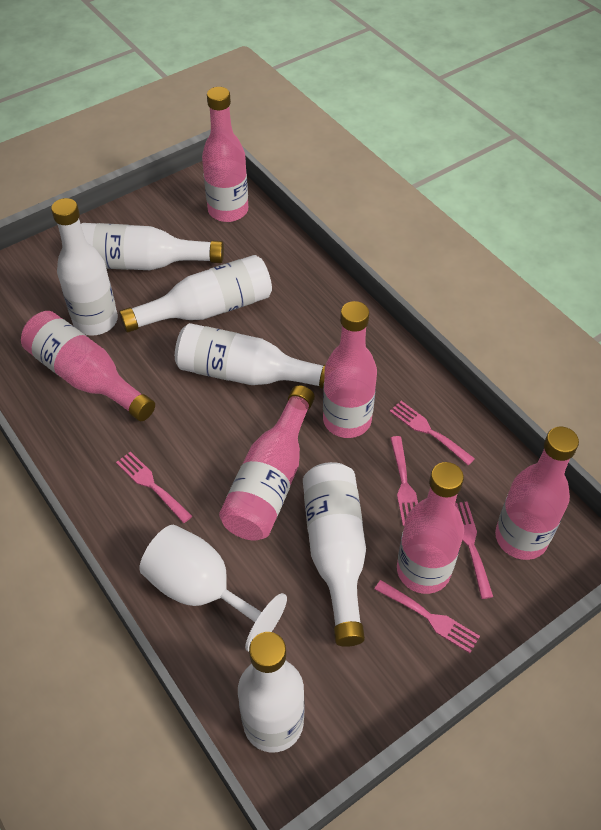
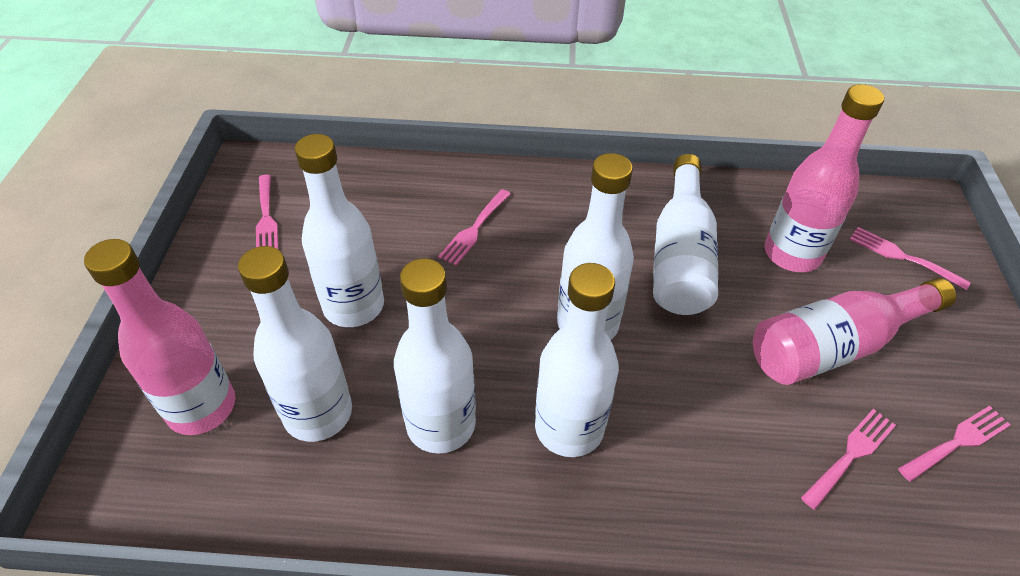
pink bottle: [21,311,155,421] [202,87,248,222] [219,385,315,541] [323,301,377,438] [397,462,464,594] [495,427,579,560] = 6 -> [84,239,235,435] [753,278,956,385] [765,84,884,272] = 3
white goblet: [139,525,287,652] = 1 -> none = 0

